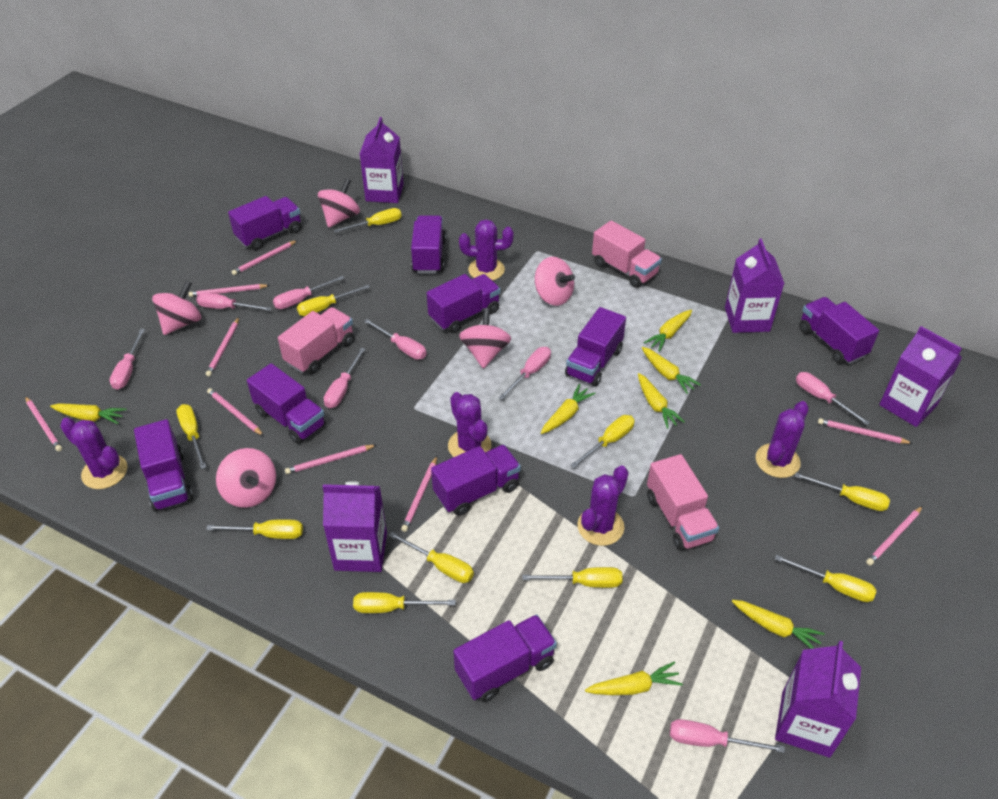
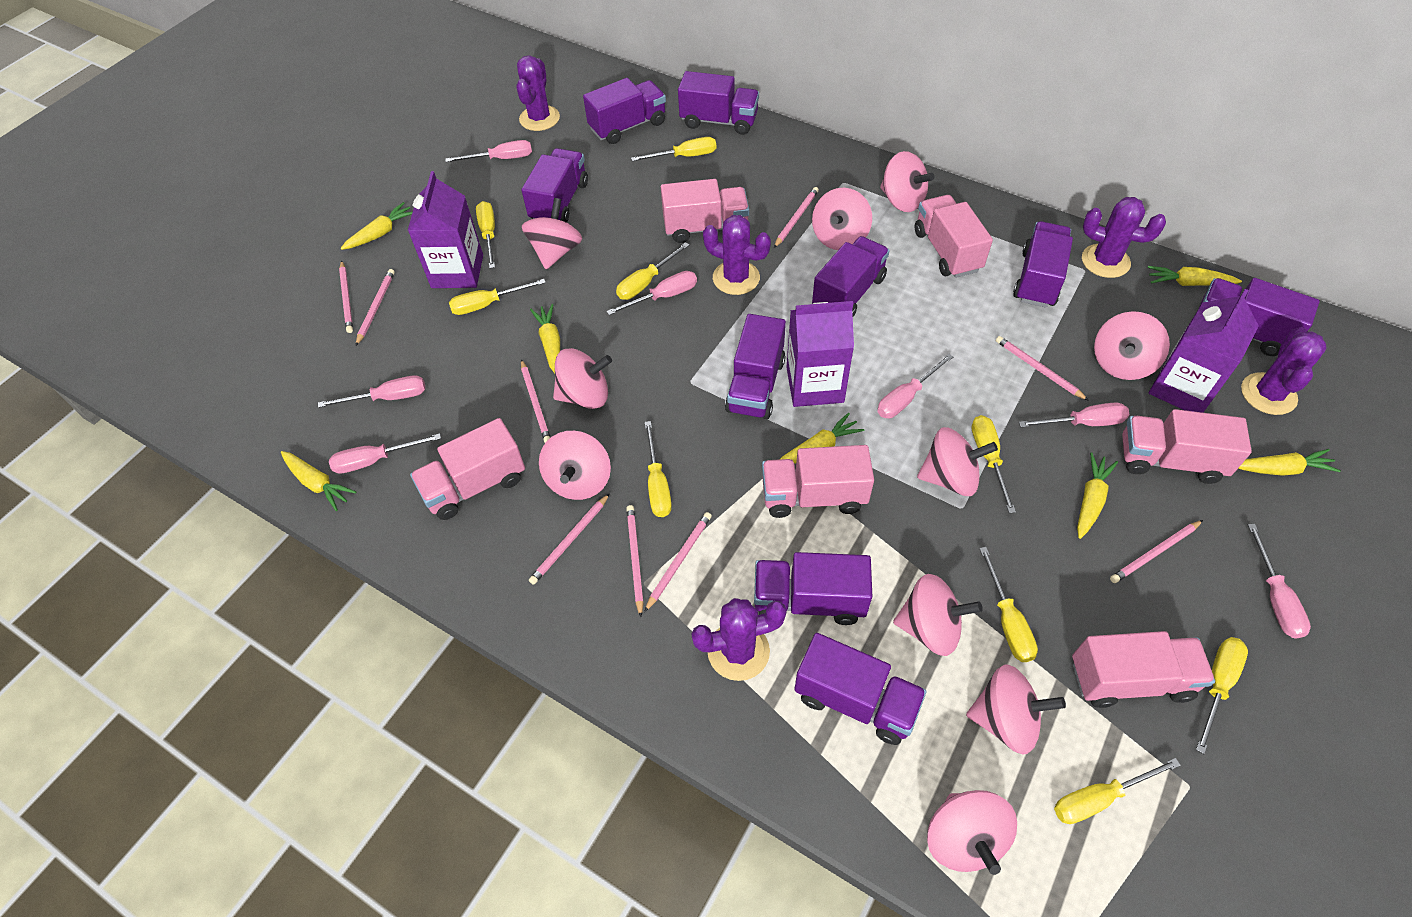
pink screwdriver: [110,329,145,390] [196,292,271,311] [273,276,345,309] [324,348,365,408] [364,319,427,360] [498,347,551,400] [670,719,785,753] [796,372,870,425] = 8 -> [318,375,426,408] [329,433,441,474] [445,140,532,162] [607,271,697,315] [877,354,953,418] [1019,402,1129,427] [1248,524,1311,639] = 7
pink spinning top: [152,281,201,335] [216,448,276,508] [318,178,360,228] [459,308,511,369] [535,257,575,306] = 5 -> [522,198,582,269] [539,431,611,500] [553,348,612,409] [812,188,872,250] [880,151,934,212] [893,574,983,656] [917,427,998,496] [927,790,1017,875] [966,665,1066,755] [1094,311,1170,380] = 10
pink truck: [278,307,354,374] [592,220,662,288] [647,454,719,551] = 3 -> [410,418,525,520] [661,179,749,243] [762,445,874,518] [914,195,993,278] [1072,631,1215,708] [1122,409,1252,484] = 6
purple carton: [323,481,387,572] [360,117,404,203] [725,239,785,333] [775,641,861,758] [879,326,962,427] = 5 -> [408,171,483,288] [786,301,854,407] [1149,289,1259,413] = 3
yellow screwdriver: [176,404,207,469] [206,519,303,539] [297,285,370,316] [333,208,402,233] [353,592,456,613] [389,532,474,583] [522,567,623,588] [571,415,635,468] [775,555,876,602] [794,473,890,511] = 10 -> [449,279,546,315] [476,201,495,268] [616,242,689,300] [631,137,716,161] [645,421,672,517] [971,415,1016,513] [979,547,1038,662] [1054,758,1181,824] [1196,637,1248,754] = 9

